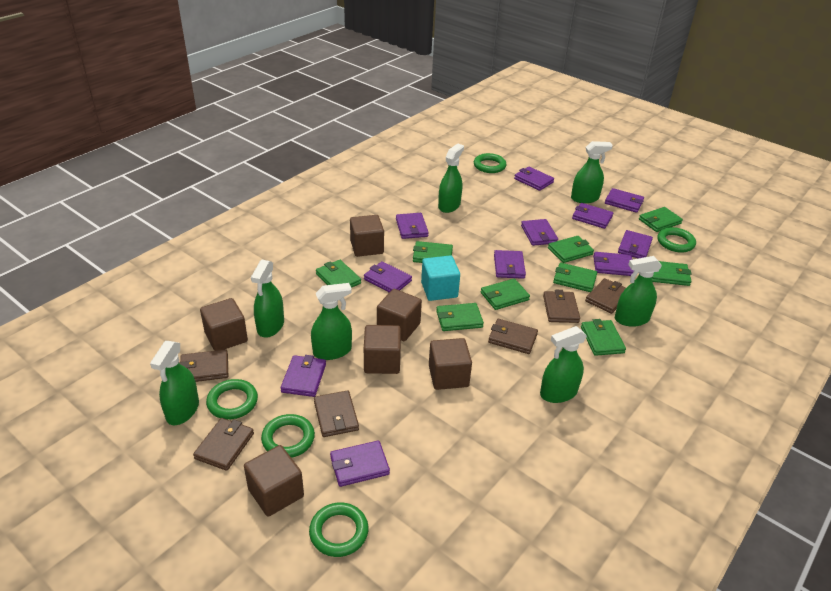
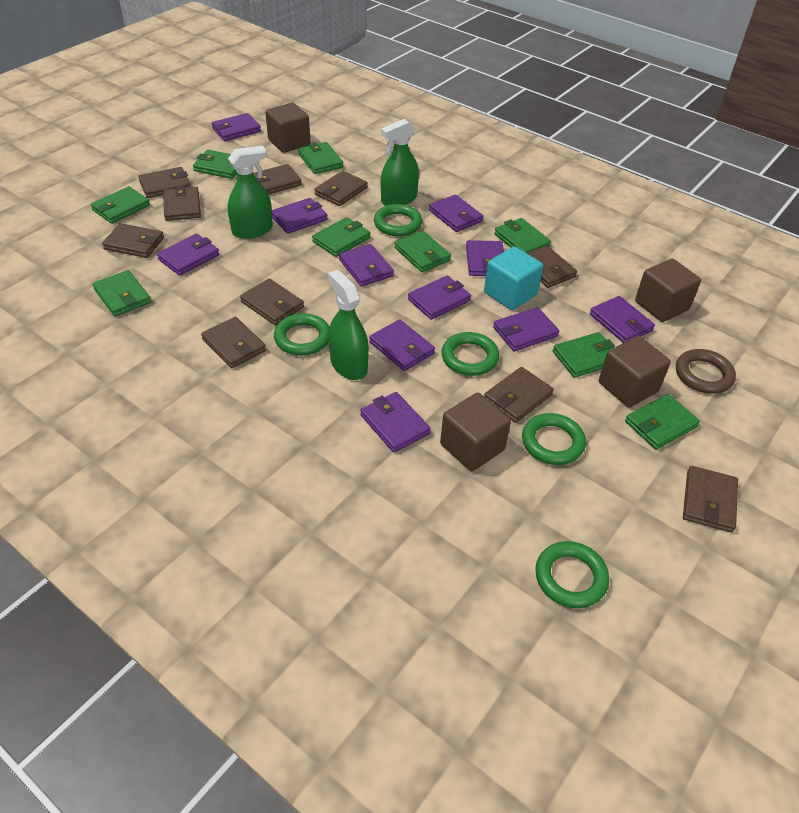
brown cube: [200,298,248,351] [244,445,304,517] [350,215,384,257] [364,325,401,374] [377,289,422,341] [429,338,472,390] = 6 -> [265,103,310,153] [440,392,511,471] [599,336,671,408] [635,259,701,322] = 4
brown ring: none = 0 -> [676,349,736,394] = 1
brown wallet: [179,349,228,382] [193,418,254,471] [314,390,359,437] [488,319,538,354] [543,290,580,323] [585,278,626,314] = 6 -> [102,223,164,258] [138,167,191,198] [163,186,201,221] [201,317,266,368] [240,279,304,325] [253,164,302,194] [314,171,368,206] [484,367,554,423] [527,245,577,288] [683,466,738,533] = 10
green spray bottle: [150,341,199,425] [251,260,284,338] [311,283,352,360] [438,144,464,213] [540,326,587,403] [571,141,613,203] [615,256,662,327] = 7 -> [228,146,273,239] [328,270,369,380] [381,119,419,206] = 3

